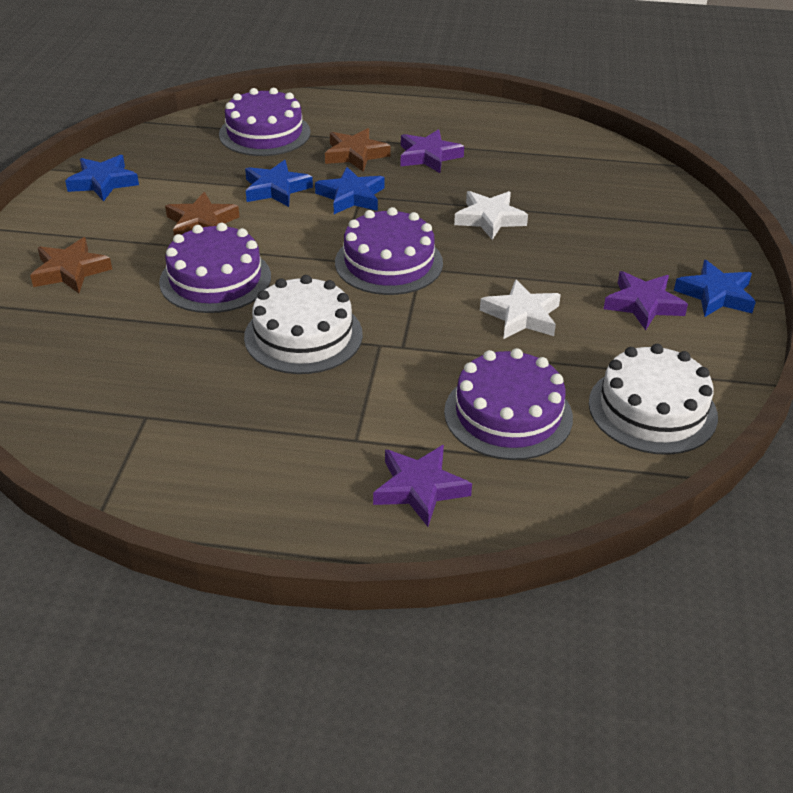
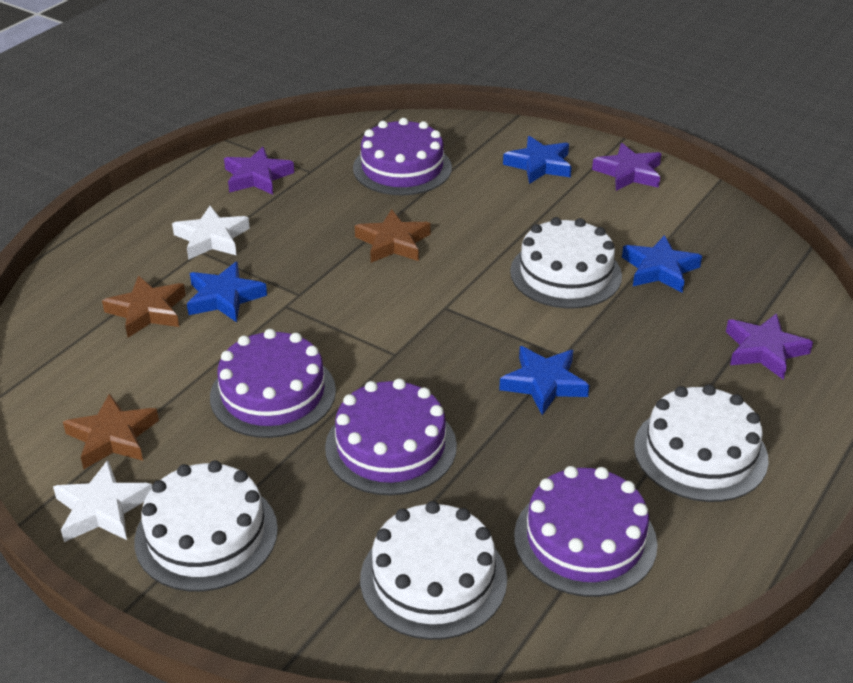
white cake: [244,275,363,374] [589,344,718,455] = 2 -> [134,460,278,591] [360,501,507,640] [510,217,622,308] [634,384,769,502] = 4

